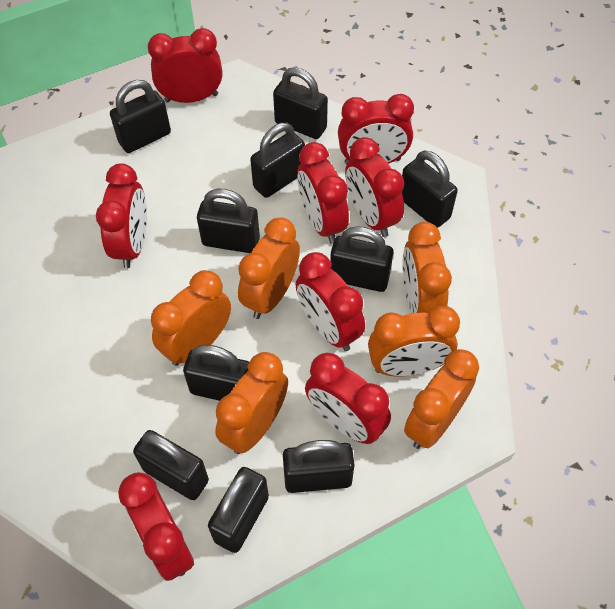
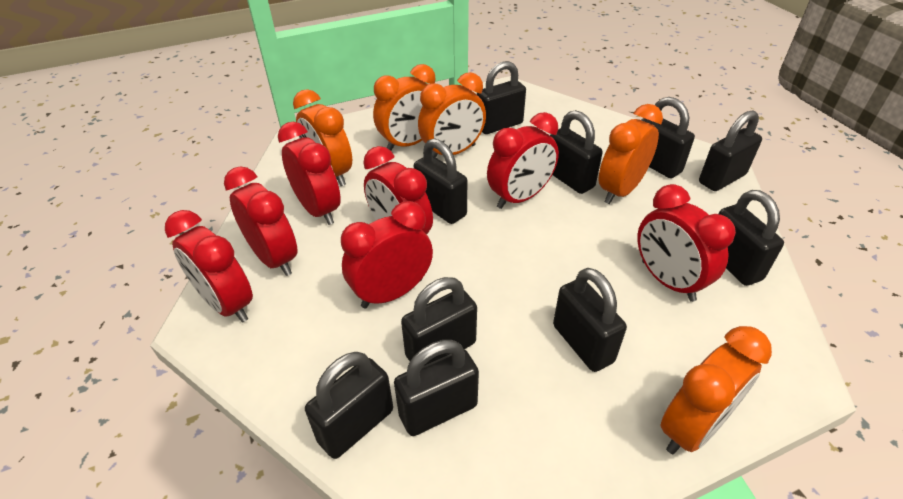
orange clock: [151,270,231,366] [215,352,288,454] [238,217,300,319] [368,306,460,377] [402,222,452,314] [404,349,479,449] = 6 -> [293,89,352,186] [373,64,436,150] [418,72,486,157] [599,104,663,204] [660,326,772,454] = 5
red clock: [96,163,147,269] [118,472,194,581] [148,28,222,103] [296,252,365,351] [297,142,349,244] [305,353,391,444] [338,94,414,164] [345,137,404,237] = 8 -> [165,210,253,323] [224,166,298,276] [278,122,341,225] [341,201,433,308] [363,146,433,235] [487,112,559,209] [637,184,736,302] = 7

